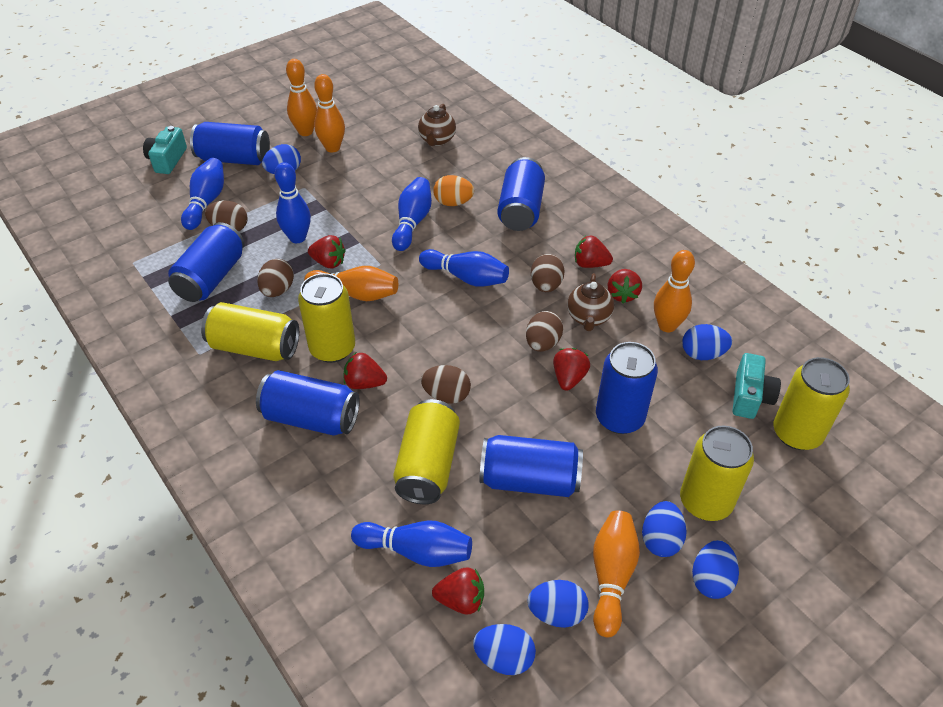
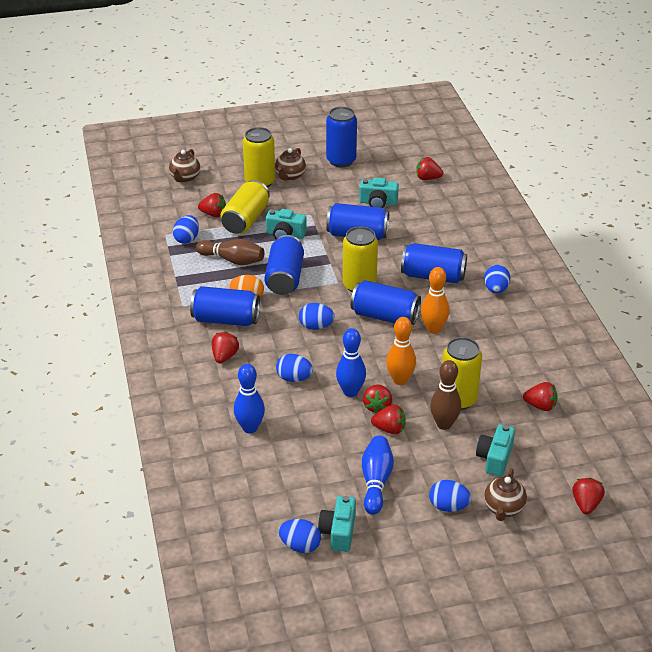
blue bowling pin: [181,158,224,230] [275,162,311,243] [351,520,472,567] [392,177,432,251] [419,249,509,287] = 5 -> [234,364,265,433] [336,328,366,397] [362,436,394,515] = 3
brown bowling pin: none = 0 -> [196,239,264,265] [430,360,461,430] = 2
brown egg: [205,201,248,232] [257,259,294,297] [421,365,471,404] [526,311,563,352] [531,254,565,292] = 5 -> none = 0
brown teapot: [418,104,456,146] [567,273,614,331] = 2 -> [169,149,200,183] [275,148,306,181] [484,468,527,521] = 3
orange bowling pin: [286,59,317,136] [304,266,398,301] [314,74,345,152] [593,511,640,637] [654,250,695,332] = 5 -> [386,317,416,385] [421,267,449,334] = 2
red strawberry: [308,235,346,269] [344,353,387,389] [432,568,484,614] [553,348,590,391] [575,236,613,268] [608,269,642,303] = 6 -> [198,193,226,217] [212,332,239,363] [363,385,392,413] [371,405,406,434] [416,157,443,180] [523,382,558,411] [572,478,605,514] = 7
turquoise camera: [143,126,187,174] [733,353,781,419] = 2 -> [266,209,307,239] [318,496,356,552] [359,177,399,208] [476,424,515,476] = 4
yellow can: [201,302,299,361] [298,273,355,363] [393,399,460,504] [680,426,754,521] [773,357,850,450] = 5 -> [221,180,270,234] [243,127,275,188] [343,227,378,292] [442,337,482,410] = 4

